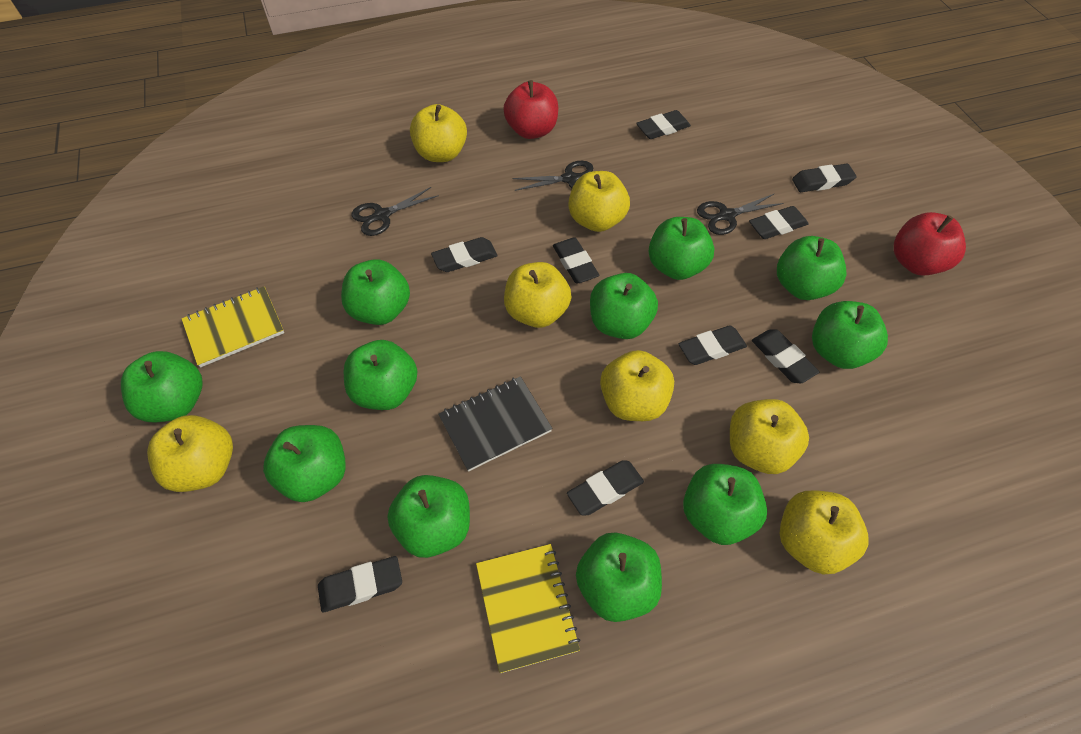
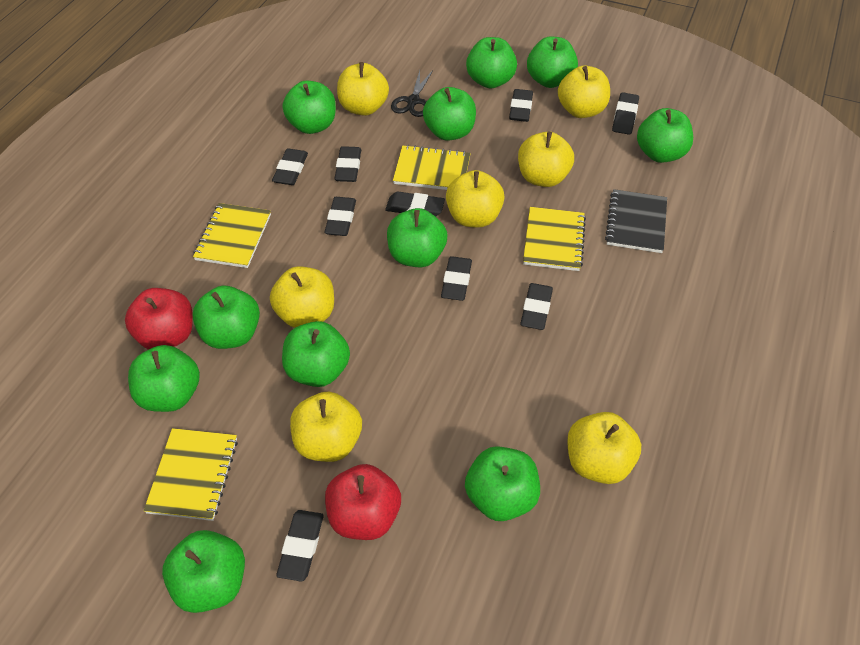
black scissors: [352,187,439,236] [512,161,593,191] [697,193,783,235] = 3 -> [391,70,433,117] = 1
yellow notebook: [181,286,284,368] [476,544,581,673] = 2 -> [144,428,238,521] [193,203,271,268] [393,145,471,190] [523,207,586,271] = 4

